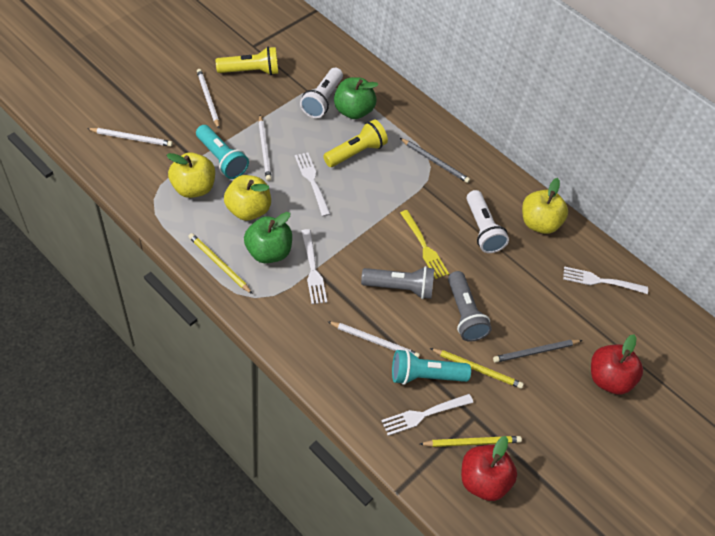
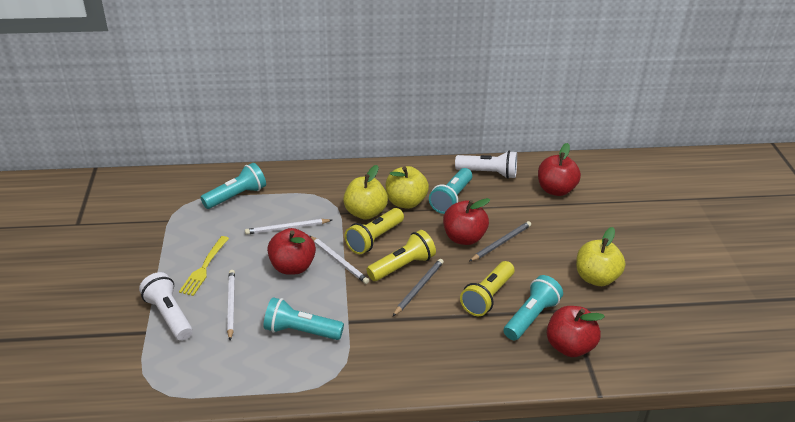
green apple: [244,212,292,263] [334,77,378,119] = 2 -> none = 0
grey flashlight: [361,266,434,299] [448,271,492,342] = 2 -> none = 0
red apple: [461,436,517,501] [591,334,643,395] = 2 -> [267,228,316,275] [443,198,490,245] [538,143,581,196] [547,306,605,357] = 4
turquoise flashlight: [196,125,249,179] [392,349,471,385] = 2 -> [200,163,266,209] [264,297,344,340] [429,168,472,214] [504,275,563,340] = 4
white fork: [295,153,330,216] [301,229,327,304] [381,394,473,436] [563,266,648,294] = 4 -> none = 0
white pencil: [87,128,173,147] [197,69,220,129] [258,115,272,181] [327,321,420,358] = 4 -> [227,270,235,340] [245,219,332,235] [310,236,369,284] = 3
yellow flashlight: [216,47,278,75] [323,120,388,167] = 2 -> [345,208,404,254] [366,230,436,281] [460,261,514,316] = 3
yellow pencil: [188,233,252,294] [420,436,522,447] [430,348,524,389] = 3 -> none = 0

